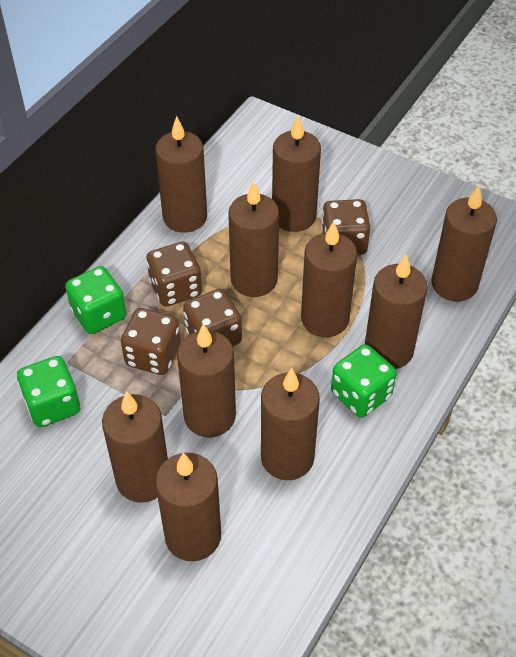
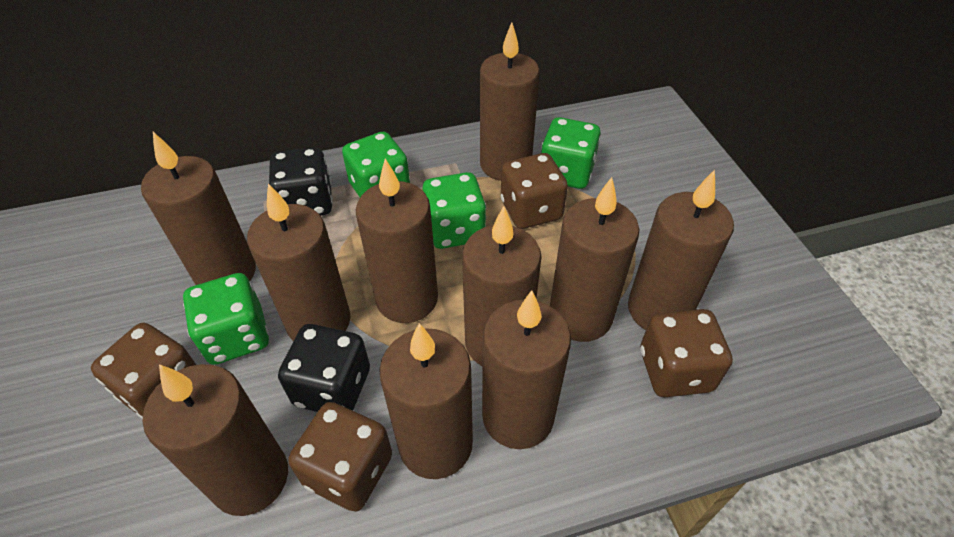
black dice: none = 0 -> [269,147,333,216] [278,324,370,412] = 2
green dice: [17,356,80,427] [65,266,126,334] [331,344,397,418] = 3 -> [183,273,269,365] [342,131,410,197] [422,172,486,249] [541,117,601,189] = 4

